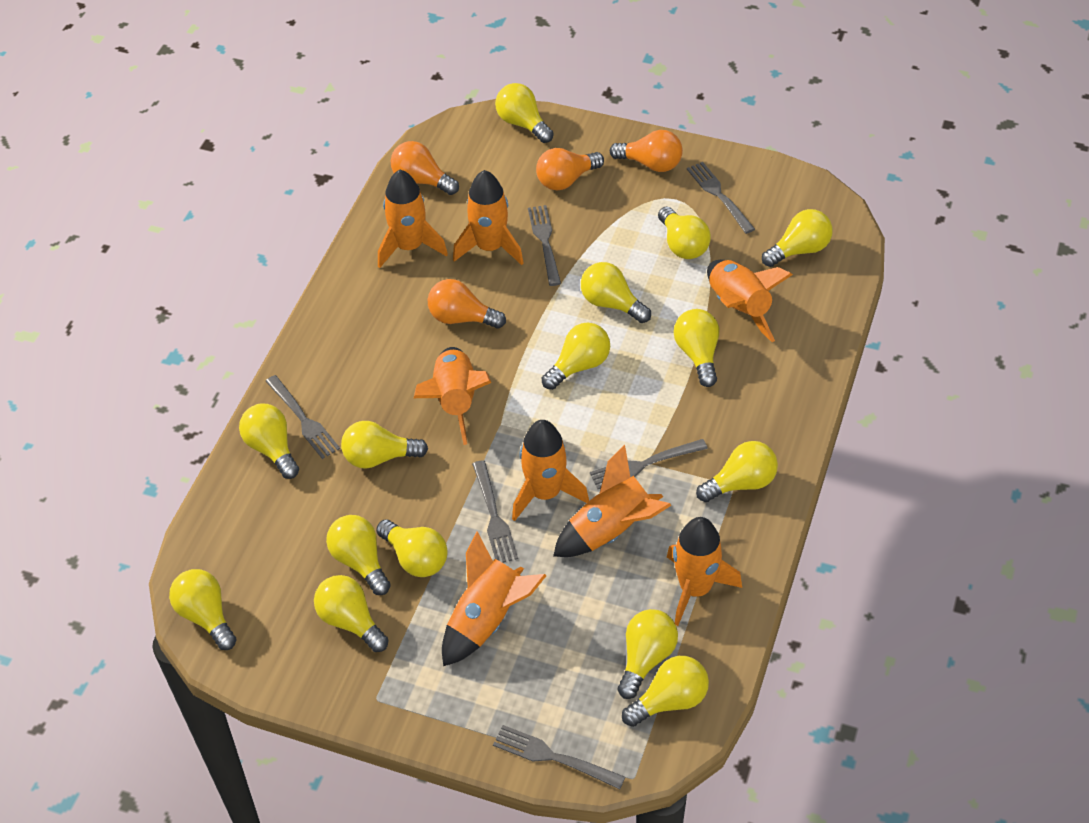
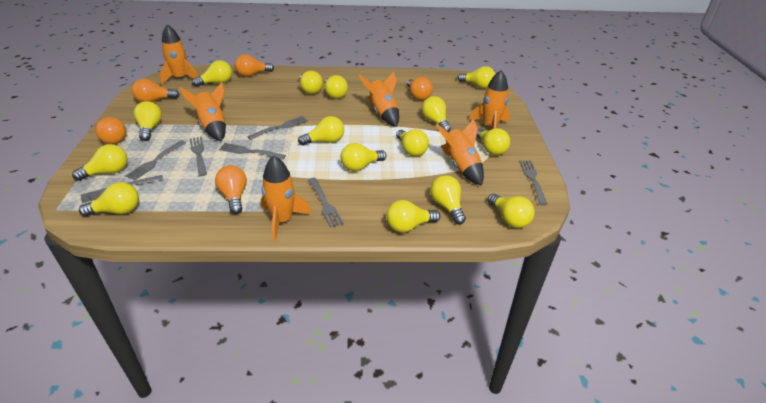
grey fork: [265,375,340,459] [472,460,518,563] [493,725,625,789] [528,205,561,286] [590,439,708,489] [687,162,755,234] = 6 -> [81,175,164,203] [125,140,186,180] [190,137,207,176] [219,143,286,160] [247,116,308,140] [308,177,344,228] [519,160,547,205] = 7
orange light bulb: [391,141,459,195] [428,279,506,329] [536,148,604,191] [610,130,683,172] = 4 -> [95,117,126,144] [132,79,180,102] [215,165,247,214] [235,54,274,77] [407,77,433,100] = 5
orange rocket: [378,170,448,268] [414,347,491,445] [442,531,546,666] [453,170,524,265] [512,420,589,521] [553,445,672,557] [667,517,742,626] [707,260,793,342] = 8 -> [160,24,198,85] [180,82,226,141] [261,156,311,241] [359,72,399,127] [436,119,484,186] [469,70,510,129] = 6

